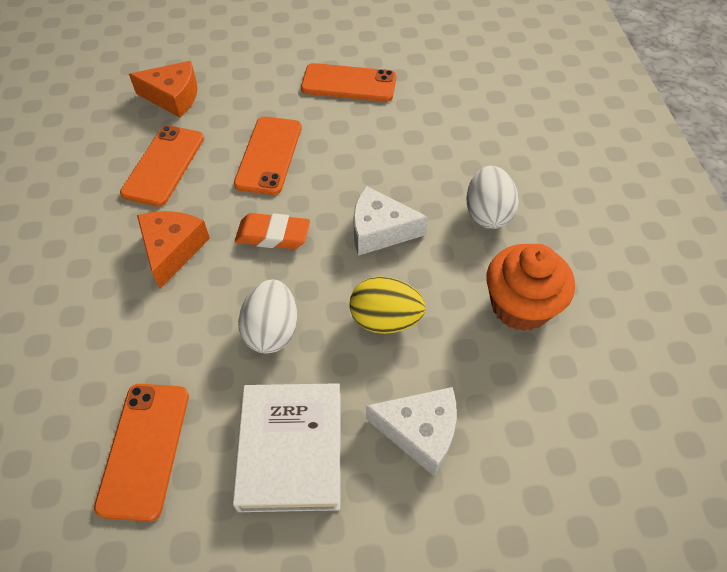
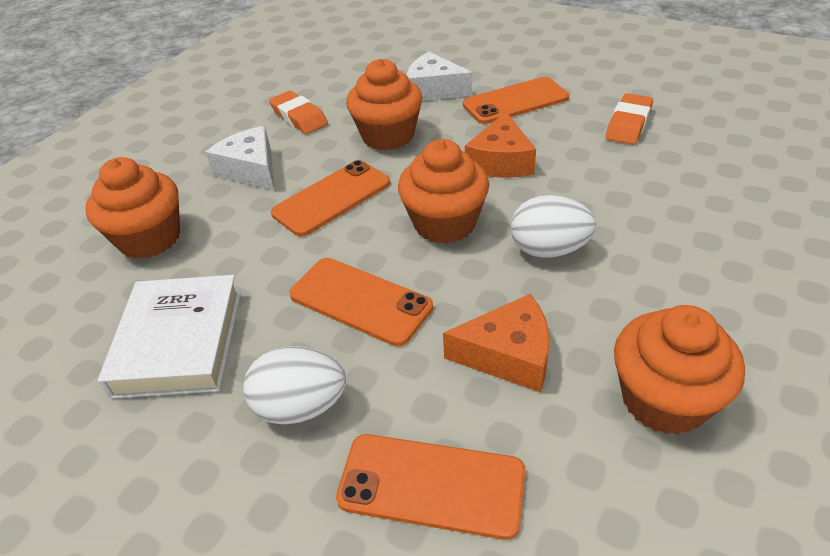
orange cupcake: [486,244,575,331] = 1 -> [85,157,180,259] [346,59,423,151] [398,139,489,244] [614,305,745,435] = 4
orange eraser: [235,213,310,249] = 1 -> [269,91,328,134] [606,93,653,145] = 2
yellow egg: [349,276,426,334] = 1 -> none = 0

